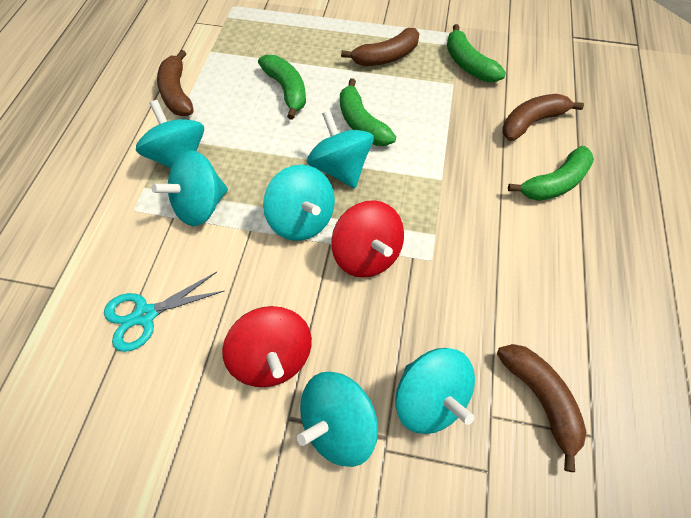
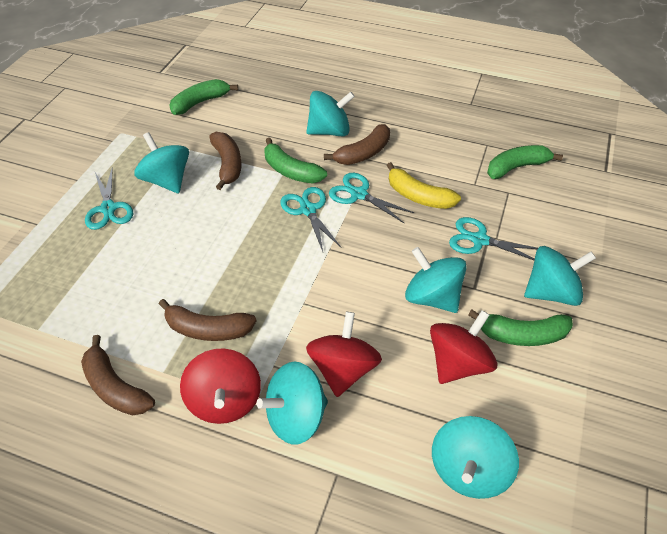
red spinning top: [222,306,312,387] [332,200,404,278] = 2 -> [180,348,261,424] [306,312,382,397] [430,310,498,384] = 3
turquoise scissors: [104,272,224,352] = 1 -> [85,167,133,230] [280,187,342,251] [329,173,414,223] [449,217,538,260] = 4
yellow banana: none = 0 -> [387,162,461,209] = 1

